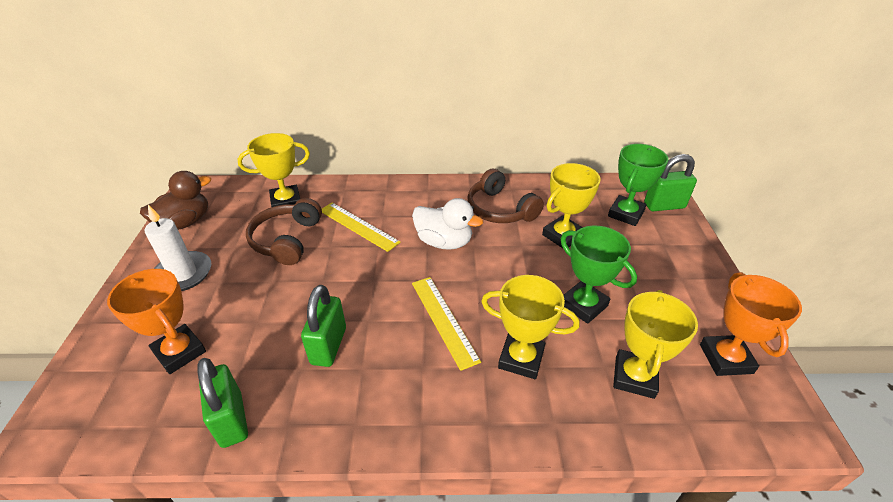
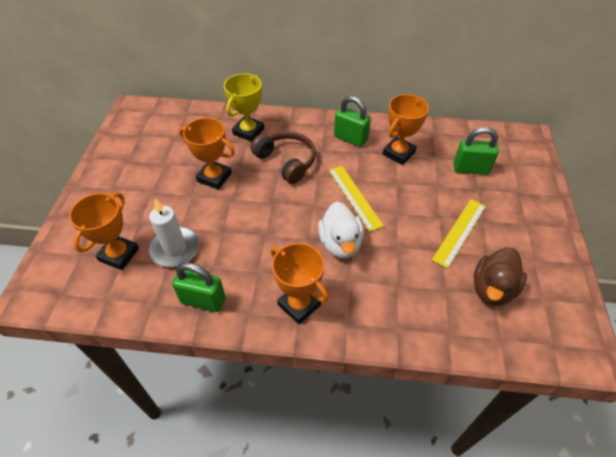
brown headphones: [246,198,322,265] [467,169,544,223] = 2 -> [251,131,316,184] = 1
green trophy: [561,226,637,324] [608,144,669,226] = 2 -> none = 0
orange trophy: [107,269,206,374] [700,272,802,376] = 2 -> [69,192,139,270] [179,118,235,190] [270,243,329,324] [383,94,429,165] = 4
yellow trophy: [238,133,310,207] [481,275,579,379] [542,163,601,248] [613,290,698,399] = 4 -> [224,74,264,142] = 1

